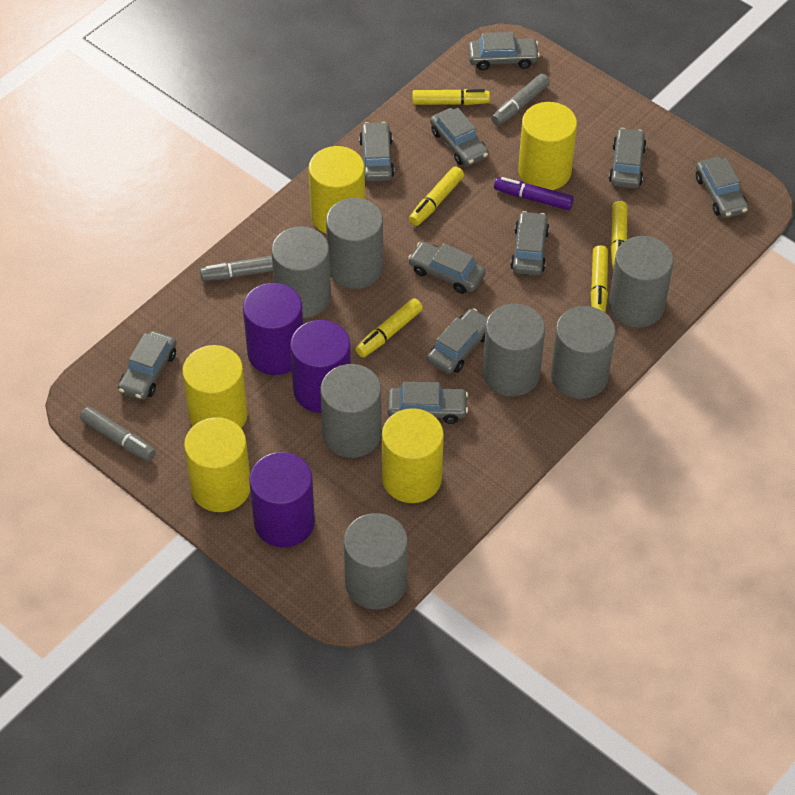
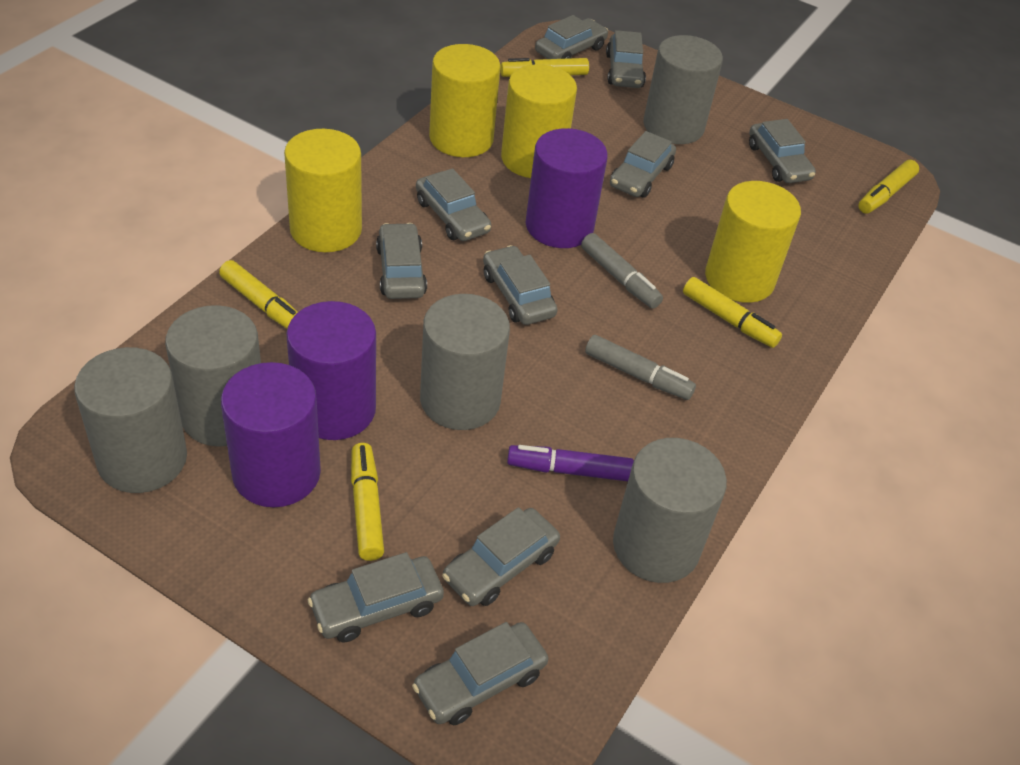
grey cylinder: [271,226,331,318] [320,364,382,458] [326,198,383,289] [344,513,408,609] [483,304,545,397] [551,306,616,399] [609,236,674,327] = 7 -> [74,347,187,493] [165,305,261,447] [420,294,510,430] [613,438,727,583] [643,35,723,144] = 5
grey marker: [80,407,155,461] [200,256,273,281] [491,74,550,125] = 3 -> [581,233,663,309] [585,335,696,400] = 2
yellow cylinder: [182,345,248,428] [184,417,250,512] [309,146,365,234] [382,408,444,503] [518,102,577,190] = 5 -> [284,129,362,252] [429,44,501,157] [501,64,577,178] [705,181,801,303] = 4

